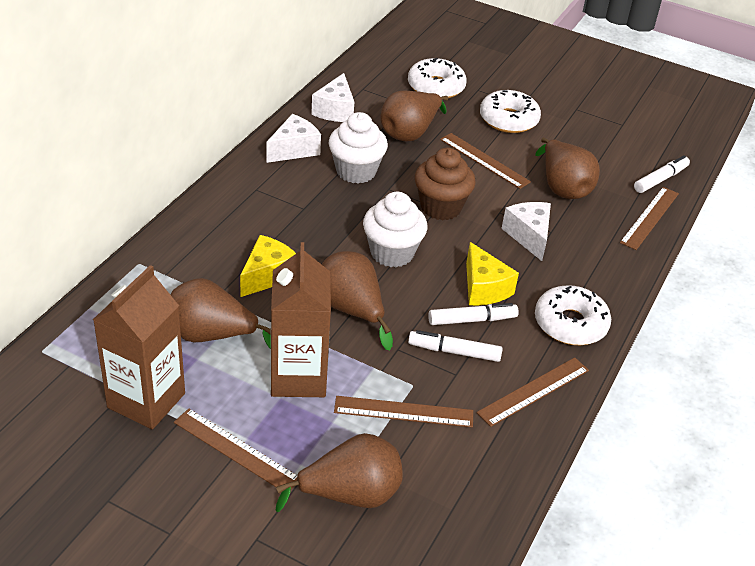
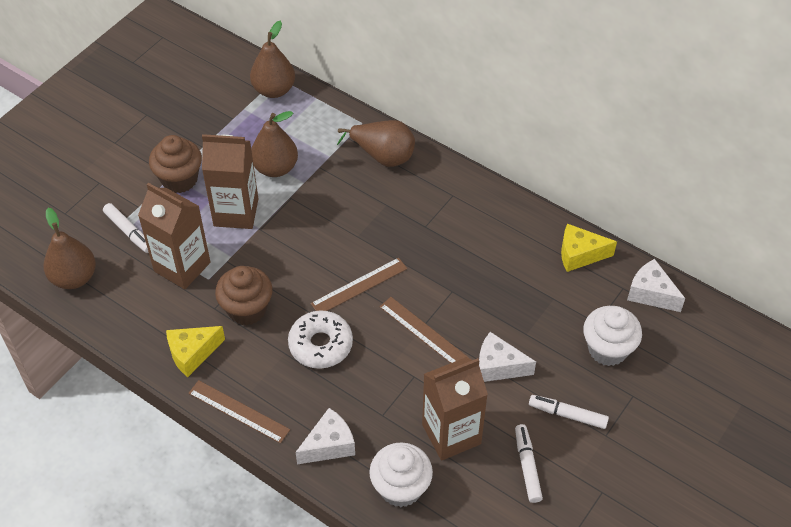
brown carton: [93,265,185,429] [271,242,331,397] = 2 -> [138,183,210,289] [202,134,258,229] [422,357,488,461] = 3
brown cupcake: [415,148,476,220] = 1 -> [149,135,202,193] [215,266,273,325] = 2
brown pear: [170,278,271,349] [276,433,403,512] [322,251,393,350] [381,91,448,141] [535,137,600,199] = 5 -> [43,208,96,289] [250,21,295,98] [251,111,298,177] [337,120,415,167] = 4
brown ruler: [174,408,297,489] [334,396,473,428] [440,133,531,189] [476,357,589,427] [620,187,679,250] = 5 -> [188,380,290,443] [311,258,407,311] [380,297,469,363] = 3
white donut: [408,58,467,98] [480,90,541,133] [535,285,611,345] = 3 -> [288,310,353,369] = 1

